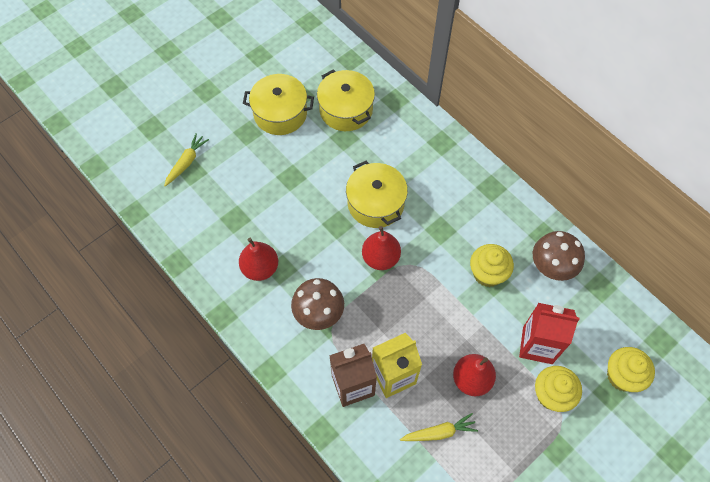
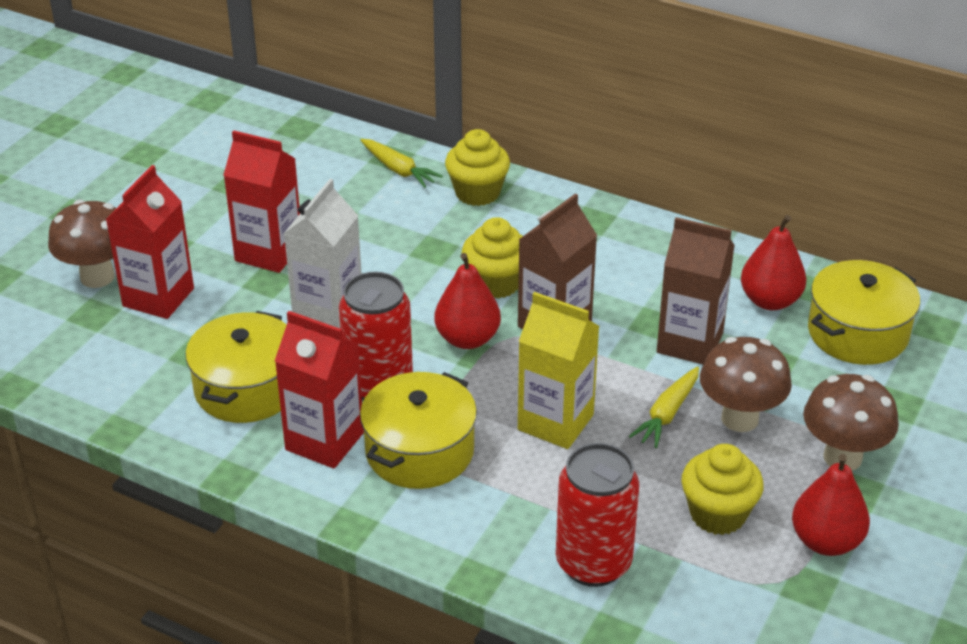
brown carton: [329,344,377,407] = 1 -> [518,194,597,329] [657,217,735,364] = 2
brown mushroom: [291,278,344,330] [533,231,585,281] = 2 -> [48,200,116,288] [700,337,792,432] [803,374,899,470] = 3
red can: none = 0 -> [339,272,413,401] [556,443,639,587] = 2
red carton: [519,303,580,364] = 1 -> [106,165,194,319] [224,130,300,273] [275,311,364,468] = 3
white carton: none = 0 -> [284,179,362,328] = 1

